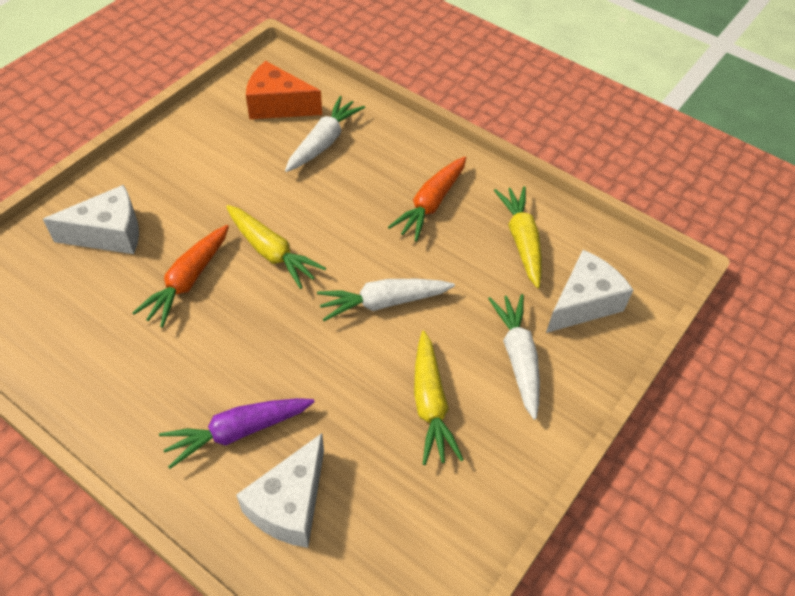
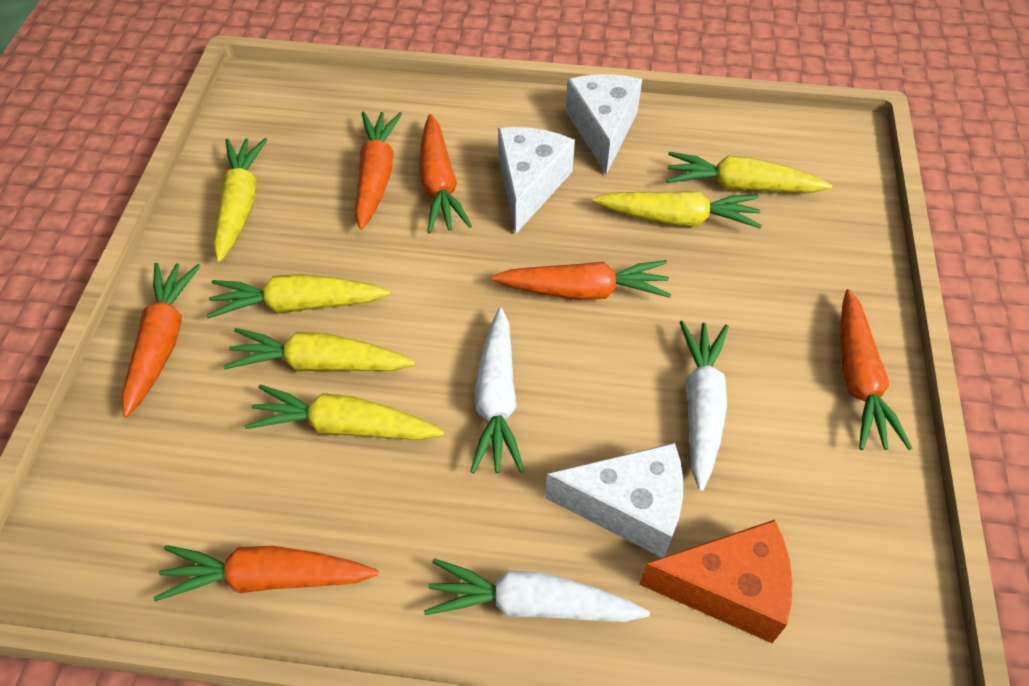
orange carrot: [132,225,229,328] [388,157,466,242] = 2 -> [122,263,200,418] [153,545,378,601] [355,112,402,230] [419,114,472,233] [492,260,671,300] [840,289,913,450] = 6
purple carrot: [159,398,315,469] = 1 -> none = 0
yellow carrot: [226,205,326,289] [414,331,464,465] [494,186,542,288] = 3 -> [206,274,390,318] [213,138,267,262] [223,328,415,372] [244,385,444,440] [592,191,762,228] [666,152,832,193] = 6

